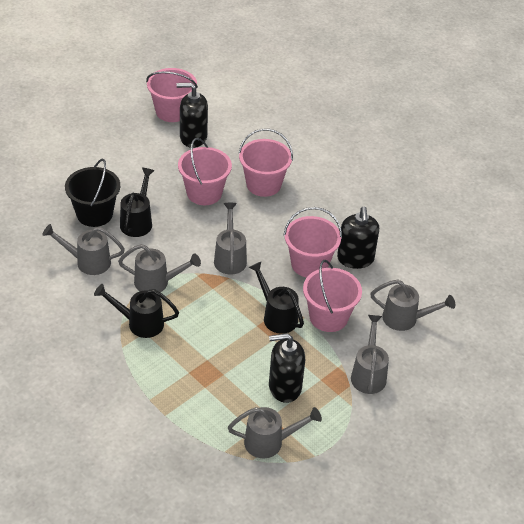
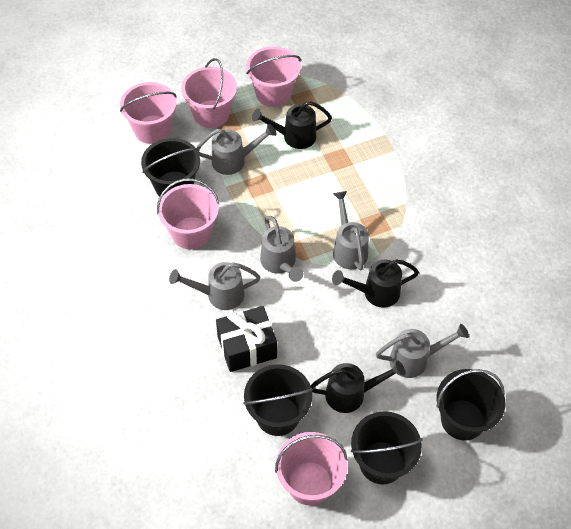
black bucket: [65,159,120,227] = 1 -> [141,138,200,197] [243,364,313,436] [351,411,423,485] [437,369,505,441] = 4
black gift: none = 0 -> [216,306,277,372] = 1
black soap dispenser: [177,83,208,148] [269,333,305,403] [337,207,379,269] = 3 -> none = 0
grey watering can: [42,224,125,275] [118,244,201,292] [214,203,247,275] [228,407,322,458] [351,315,389,394] [370,280,455,331] = 6 -> [169,262,261,310] [197,124,277,175] [260,216,303,282] [333,191,369,271] [376,324,469,378] = 5

